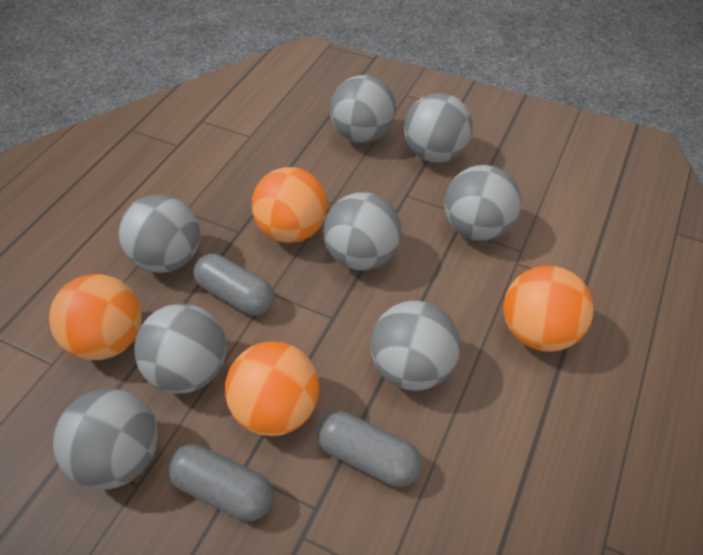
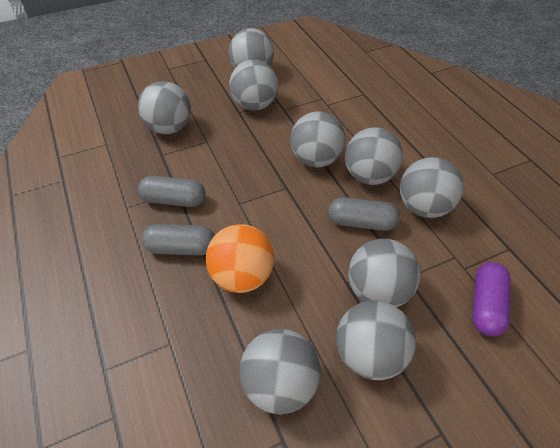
grey ball: [53,389,158,490] [119,195,200,273] [134,304,227,394] [323,192,401,271] [330,75,396,143] [370,301,460,391] [404,93,473,163] [444,165,521,241] = 8 -> [138,81,191,134] [229,28,274,68] [229,59,278,110] [240,329,321,414] [290,112,345,167] [336,300,416,380] [345,127,403,185] [348,239,421,307] [400,157,463,218] = 9
orange ball: [49,274,142,360] [225,341,319,436] [252,167,327,243] [504,266,594,352] = 4 -> [206,224,274,293] = 1
purple capsule: none = 0 -> [472,262,511,336] = 1

